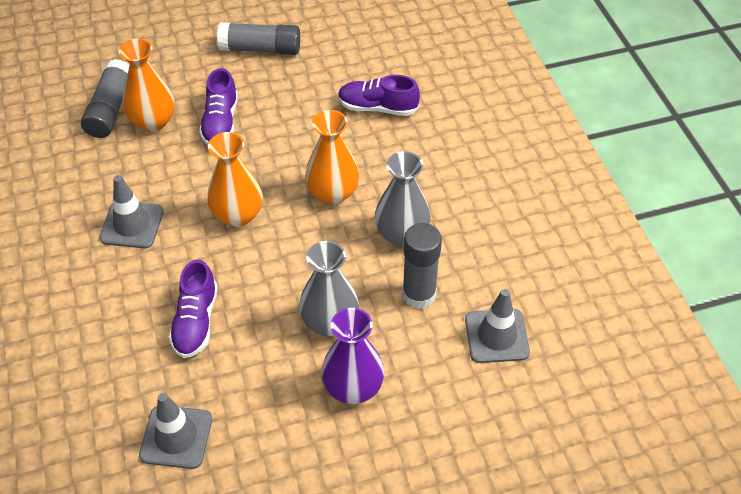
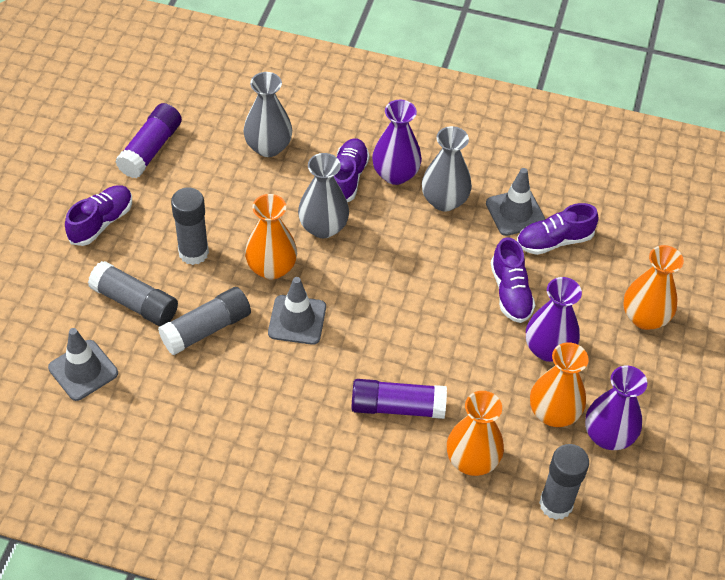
grey glue stick: [81,59,129,138] [217,22,300,55] [402,223,442,309] = 3 -> [88,261,178,326] [158,287,251,355] [171,188,209,265] [539,444,589,520] = 4
grey vase: [299,241,359,336] [375,151,431,246] = 2 -> [243,72,292,157] [298,153,349,238] [422,126,472,211] = 3
orange vase: [119,38,175,132] [207,132,263,227] [305,110,359,205] = 3 -> [245,194,297,280] [447,391,504,476] [530,342,589,427] [623,245,684,330] = 4
purple glue stick: none = 0 -> [115,103,182,178] [351,379,447,419] = 2
purple shoe: [169,259,218,358] [199,68,238,145] [338,75,420,116] = 3 -> [65,185,132,246] [334,139,370,202] [491,237,535,323] [517,203,599,255] = 4
purple vase: [321,308,384,404] = 1 -> [372,100,422,185] [526,277,582,362] [585,366,647,450] = 3

